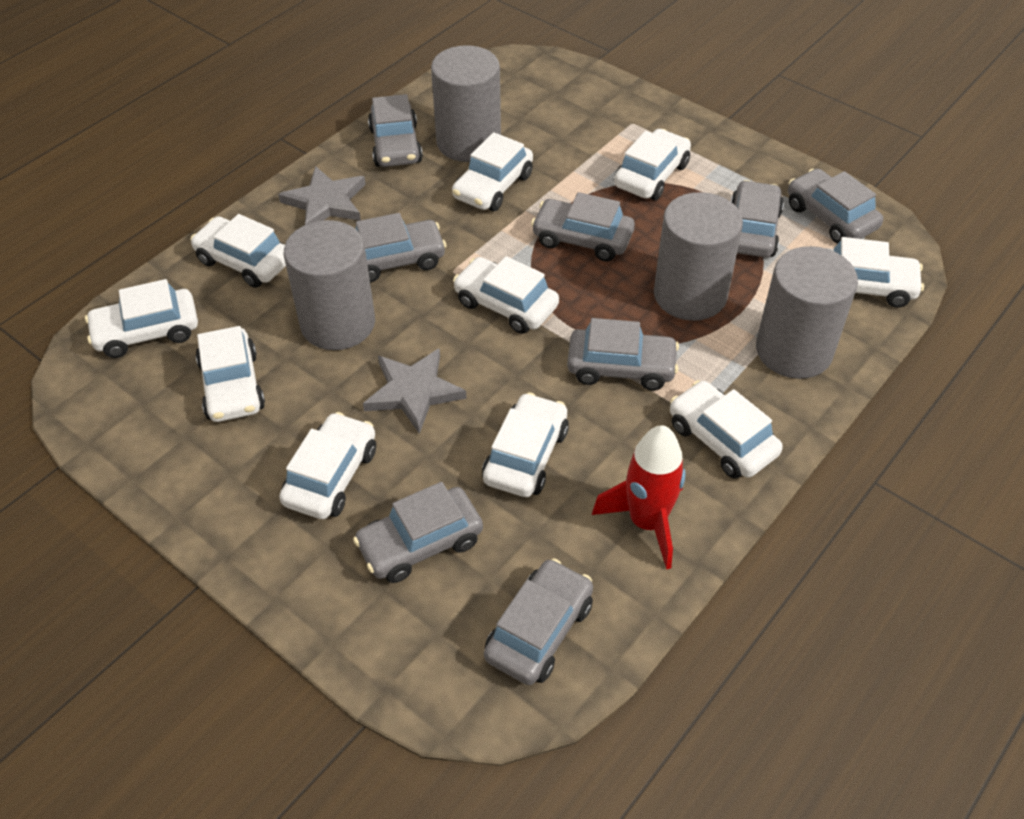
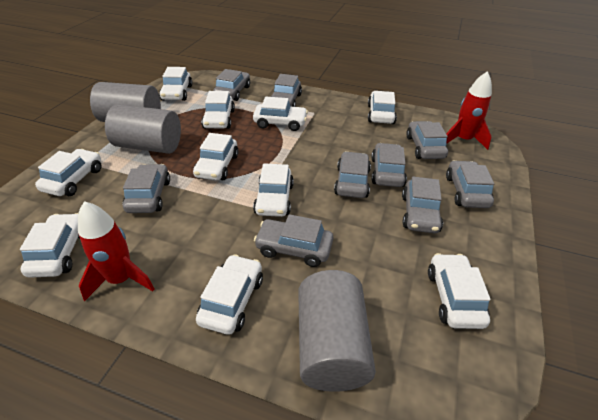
grey car: [353,482,483,583] [355,213,447,282] [368,94,423,167] [484,558,593,685] [531,192,635,262] [567,318,679,391] [731,180,784,257] [788,169,883,244] = 8 -> [123,164,170,213] [213,69,250,101] [254,214,333,267] [270,74,302,107] [334,151,371,198] [371,143,407,187] [402,177,443,233] [406,121,448,159] [446,160,494,208] = 9
grey cylinder: [284,220,375,350] [431,45,501,162] [654,192,743,321] [756,246,858,379] = 4 -> [90,82,161,122] [105,104,181,154] [298,270,376,392] = 3
grey star: [278,166,366,225] [363,348,467,434] = 2 -> none = 0
red rocket: [592,425,686,569] = 1 -> [78,201,154,301] [446,71,492,150] = 2

